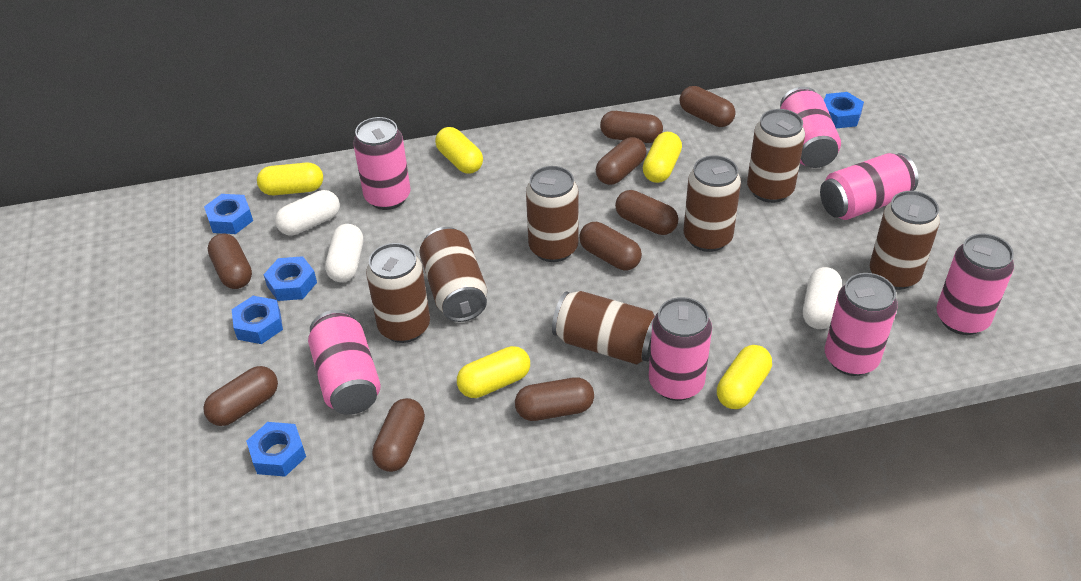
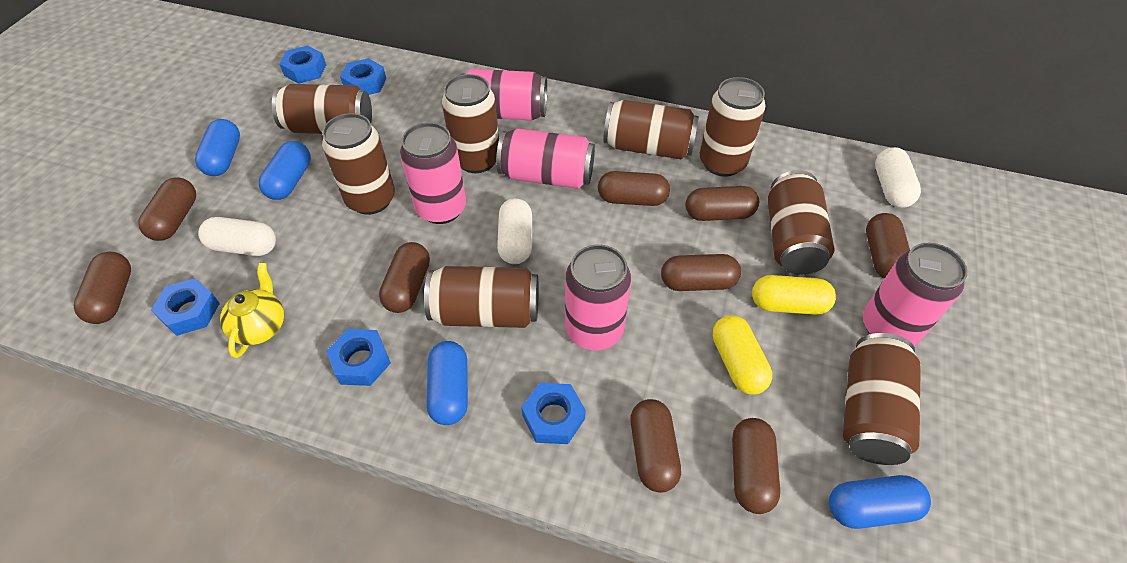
blue capsule: none = 0 -> [195,119,240,176] [259,141,311,200] [427,341,468,425] [829,475,931,529] = 4
brown can: [366,243,430,343] [419,227,487,322] [526,166,579,262] [552,291,655,364] [683,155,741,252] [747,109,805,203] [870,191,940,290] = 7 -> [272,84,372,134] [322,113,395,215] [424,266,539,328] [442,74,499,173] [603,100,699,159] [700,77,766,177] [768,170,834,275] [843,333,921,465] = 8
pink can: [308,310,381,415] [353,117,411,210] [649,297,712,401] [780,87,841,168] [820,153,919,220] [825,273,898,376] [936,233,1014,335] = 7 -> [400,122,466,224] [461,69,547,120] [496,128,595,189] [565,245,631,350] [863,243,968,346] = 5
yellow capsule: [257,162,323,195] [435,127,483,174] [457,346,530,398] [643,132,682,183] [717,345,772,409] = 5 -> [713,315,772,395] [752,275,836,315] = 2
yellow teapot: none = 0 -> [220,263,284,358] = 1

